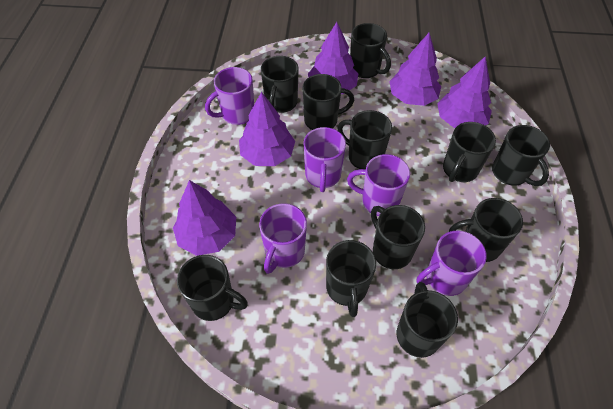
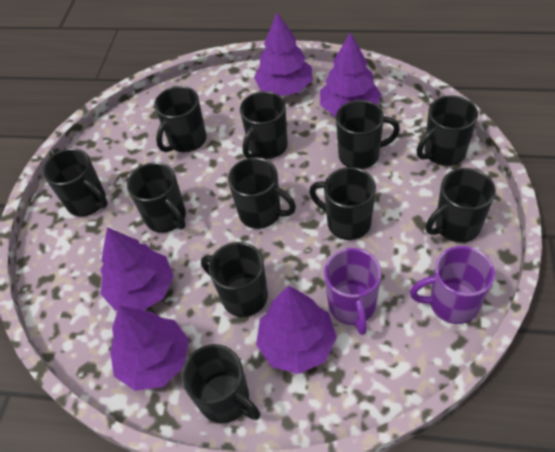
purple mug: [205,67,254,125] [259,203,307,274] [303,127,346,192] [347,154,410,216] [417,230,487,296] = 5 -> [324,248,382,335] [410,246,495,324] = 2

